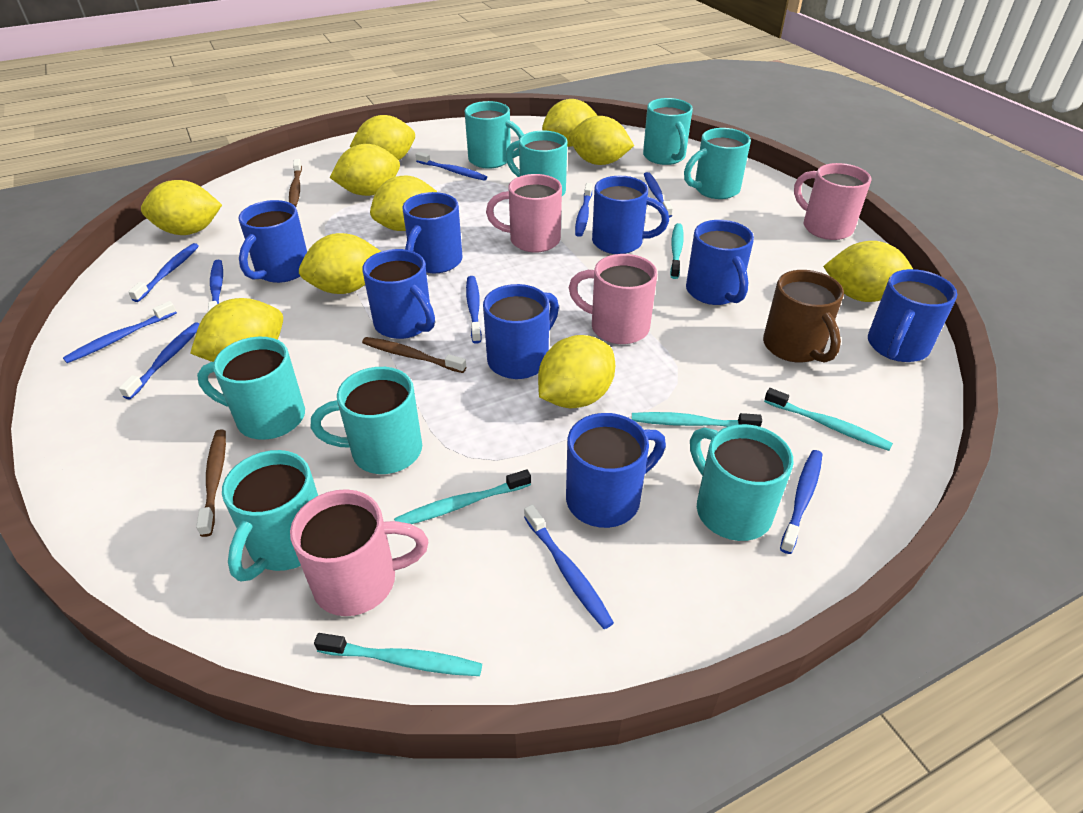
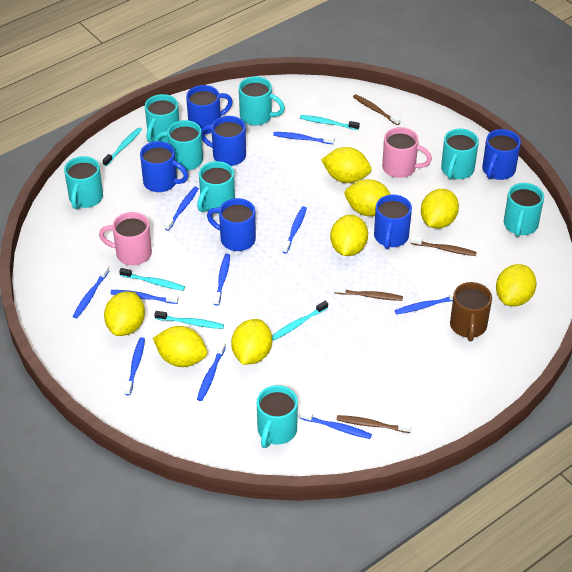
blue mug: [238,200,307,283] [362,249,435,339] [402,192,463,273] [483,284,559,379] [566,413,666,528] [592,176,669,254] [686,220,754,305] [868,269,957,362] = 8 -> [140,141,188,192] [186,85,233,134] [201,116,246,166] [207,198,256,251] [374,195,412,249] [482,129,521,180] = 6
brown toothbrush: [196,429,226,537] [289,159,302,207] [362,337,466,373] = 3 -> [334,285,403,301] [337,415,412,433] [353,94,401,125] [410,236,477,256] = 4
pink mug: [290,489,428,616] [486,174,562,253] [569,254,657,344] [794,163,871,240] = 4 -> [99,212,152,265] [382,127,432,178] = 2
yellow lemon: [141,180,222,235] [190,298,283,362] [299,233,382,294] [330,144,400,196] [350,115,415,160] [370,176,437,231] [538,335,615,408] [542,99,598,147] [569,116,634,165] [823,241,913,302] = 10 -> [104,292,145,336] [153,326,207,367] [231,319,272,365] [321,147,371,183] [330,215,368,256] [345,179,391,216] [421,189,459,229] [496,264,536,306] = 8

